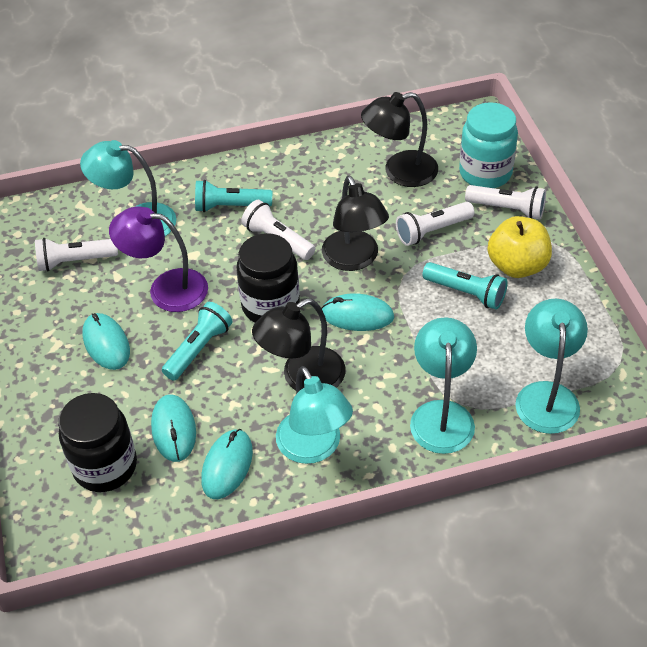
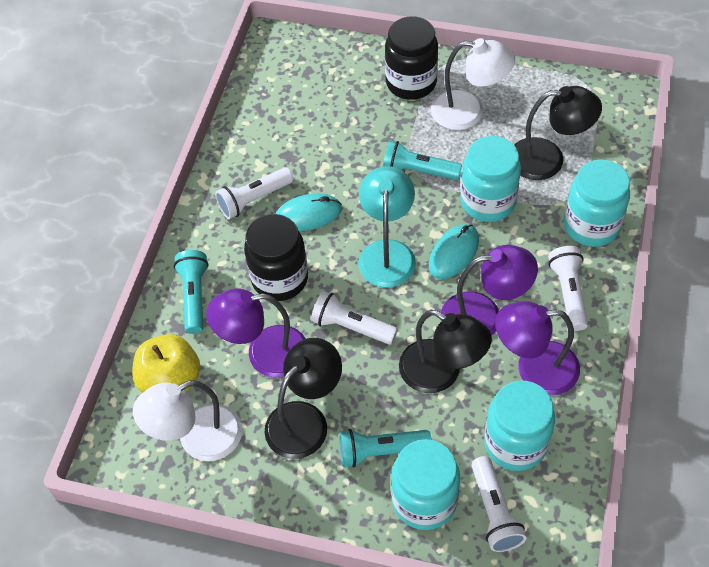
purple lamp: [109,206,208,312] = 1 -> [206,289,306,378] [441,245,538,336] [495,301,580,395] = 3
turquoise jar: [459,102,518,188] = 1 -> [391,439,460,530] [460,136,521,222] [484,381,555,471] [564,159,630,247] = 4
turquoise lamp: [80,140,176,236] [276,366,353,464] [410,317,477,454] [515,299,588,434] = 4 -> [358,166,416,288] = 1
turquoise mouse: [82,313,130,370] [151,395,196,462] [201,429,253,499] [321,293,394,331] = 4 -> [276,193,342,231] [429,224,479,279] = 2
white lamp: none = 0 -> [133,380,242,461] [431,38,515,130] = 2

